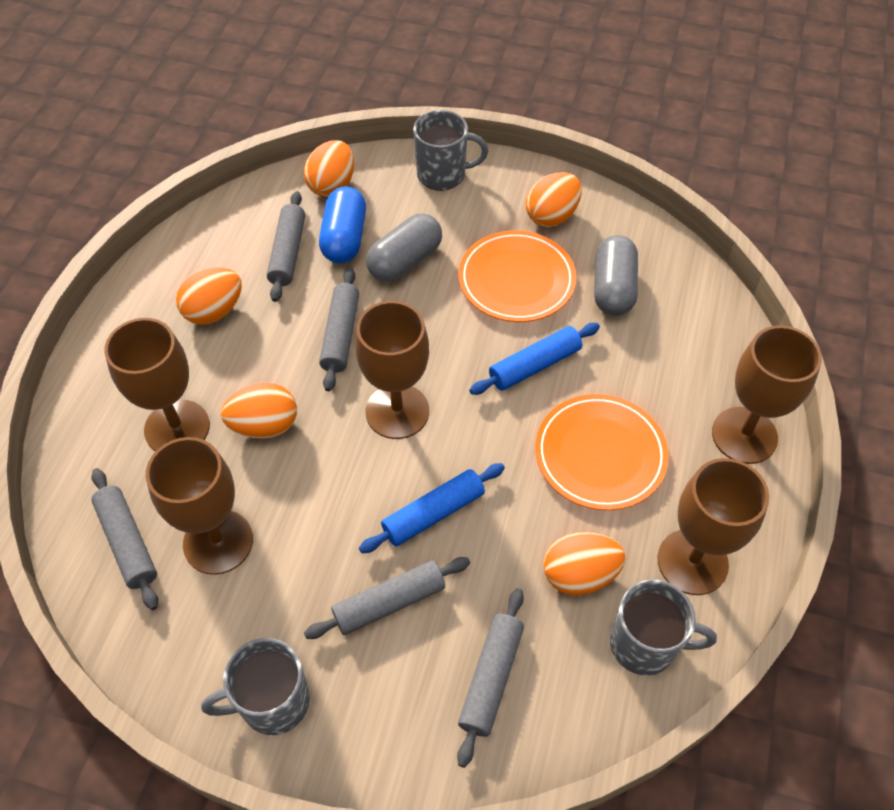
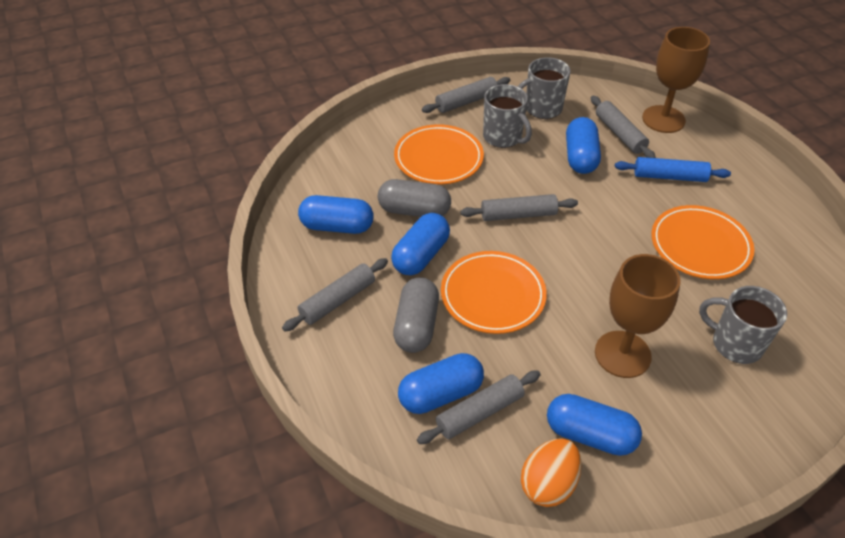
blue capsule: [319,187,366,263] = 1 -> [298,195,374,234] [391,213,450,275] [398,353,484,414] [547,394,642,456] [566,117,601,174] = 5
blue rolling pin: [359,463,505,553] [470,323,600,395] = 2 -> [615,157,731,182] = 1
brown goblet: [104,318,210,452] [146,437,253,575] [355,301,429,439] [657,458,769,595] [712,325,822,464] = 5 -> [595,254,681,378] [642,27,710,133] = 2
orange egg: [176,267,242,325] [221,383,297,439] [304,140,354,197] [526,172,582,227] [543,532,625,595] = 5 -> [521,438,581,507] = 1
orange plate: [458,230,576,322] [535,394,669,510] = 2 -> [394,124,484,184] [441,251,547,334] [651,205,754,279] = 3

